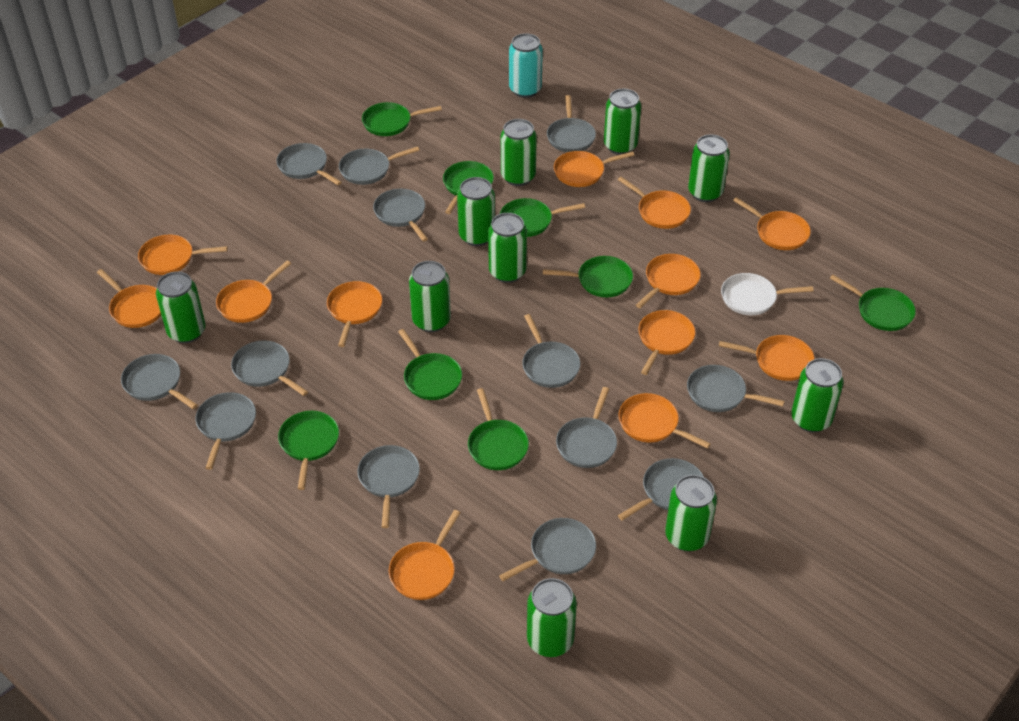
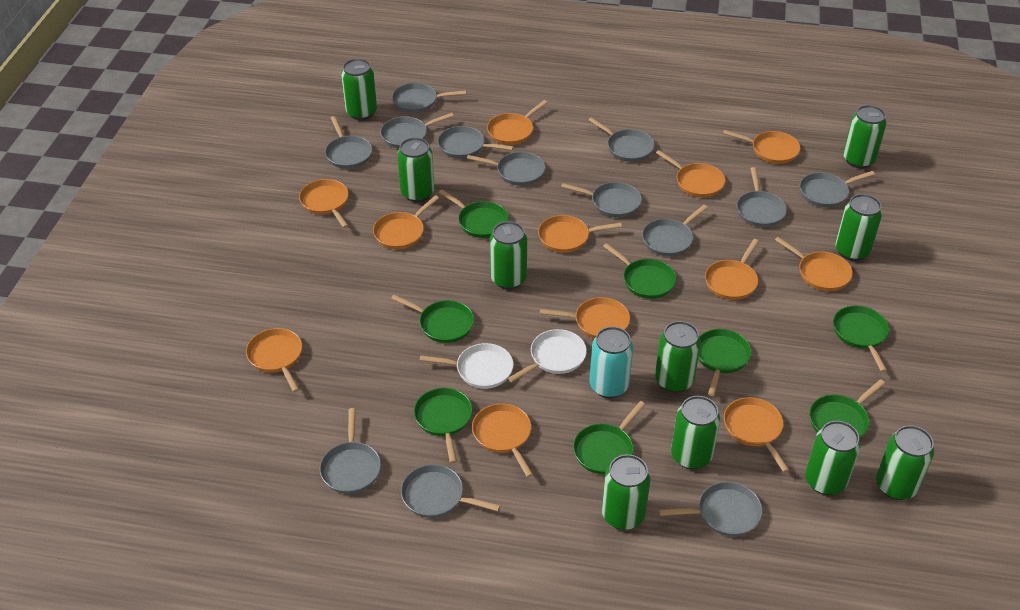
white pan: [721,273,814,315] = 1 -> [420,343,513,389] [508,329,587,382] = 2

